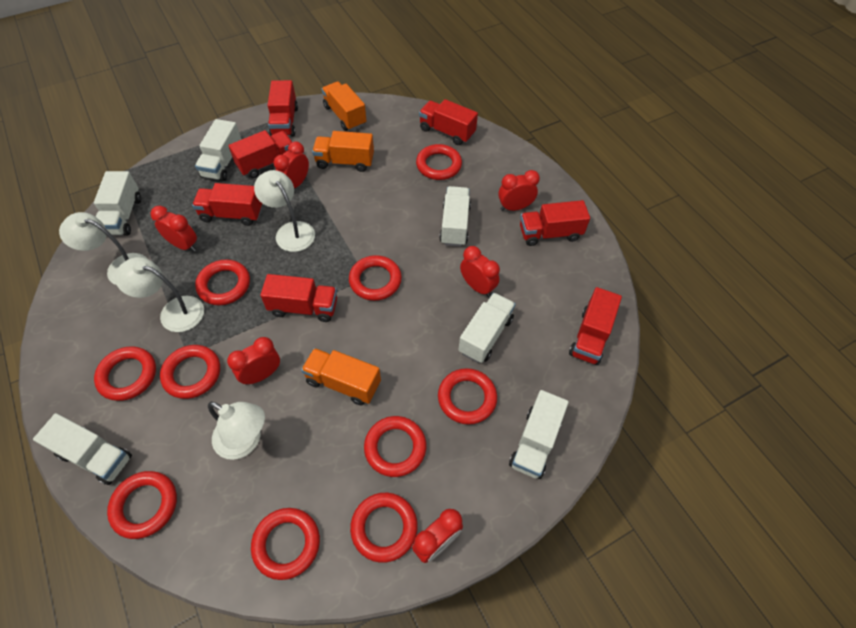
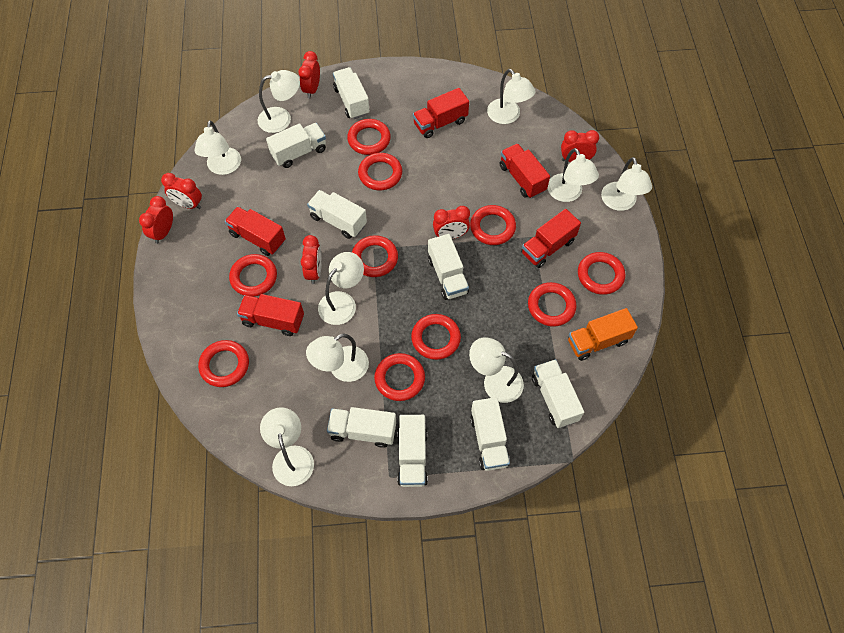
orange truck: [301,348,381,406] [312,131,374,172] [322,81,366,131] = 3 -> [568,308,638,361] = 1
red truck: [192,183,262,226] [228,130,292,178] [260,274,337,322] [267,80,298,137] [419,99,478,145] [520,200,590,246] [569,287,622,365] = 7 -> [225,207,286,256] [237,294,304,336] [413,88,469,138] [500,143,550,198] [521,209,581,268] = 5
white lamp: [59,212,147,285] [115,257,204,332] [208,402,265,460] [254,170,315,252] = 4 -> [194,120,241,175] [258,70,300,133] [260,407,314,486] [306,334,369,382] [318,252,364,325] [469,337,524,403] [487,69,536,124] [548,148,599,202] [601,157,652,211] = 9
white truck: [33,413,132,485] [94,171,141,236] [195,119,242,181] [439,186,471,247] [458,293,516,363] [509,390,569,479] = 6 -> [266,123,326,168] [307,190,367,239] [327,407,396,448] [333,67,370,119] [397,415,428,487] [428,234,469,300] [470,397,510,471] [532,359,584,428] = 8

